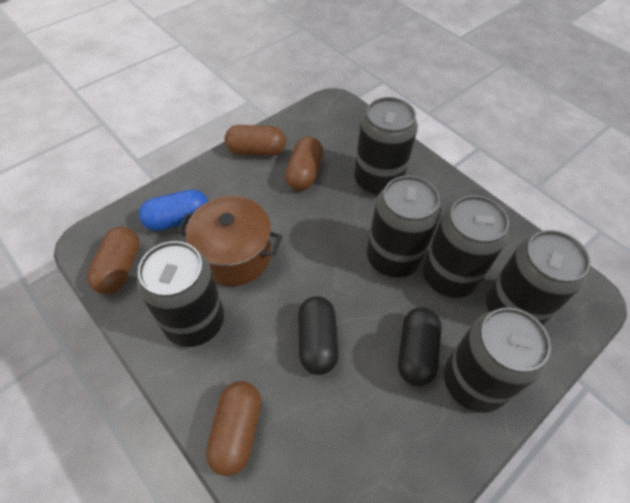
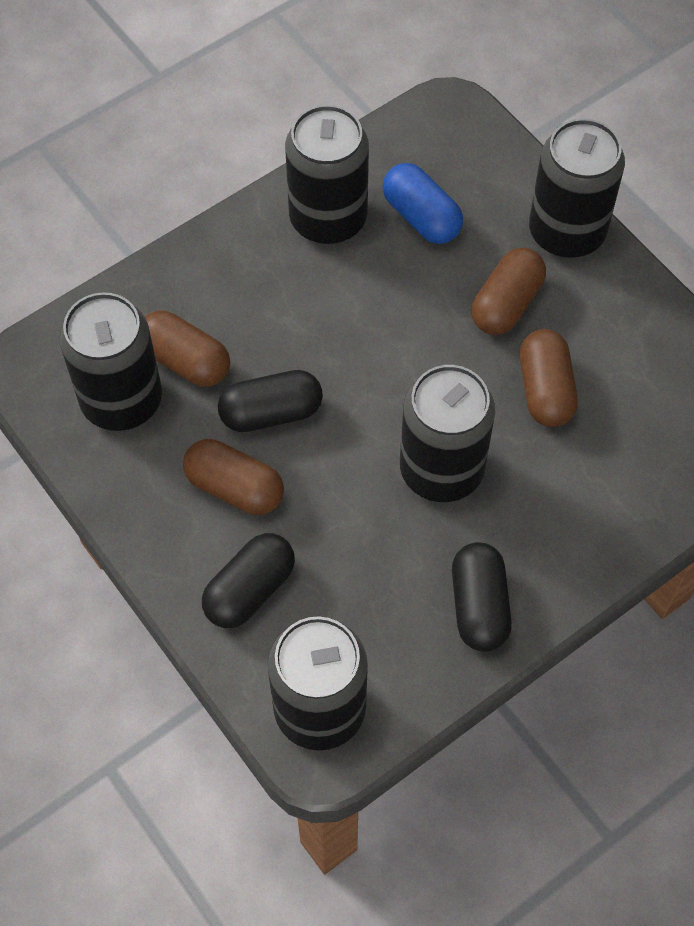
black can: [137,241,224,347] [354,97,418,196] [367,175,441,278] [422,195,509,298] [444,308,551,413] [486,230,591,325] = 6 -> [59,292,162,431] [268,616,368,750] [285,105,369,244] [400,365,495,502] [529,118,625,258] = 5
black capsule: [298,296,339,375] [398,307,442,386] = 2 -> [202,533,295,628] [218,370,323,432] [452,542,512,652] = 3
brown pot: [177,196,282,286] = 1 -> none = 0

